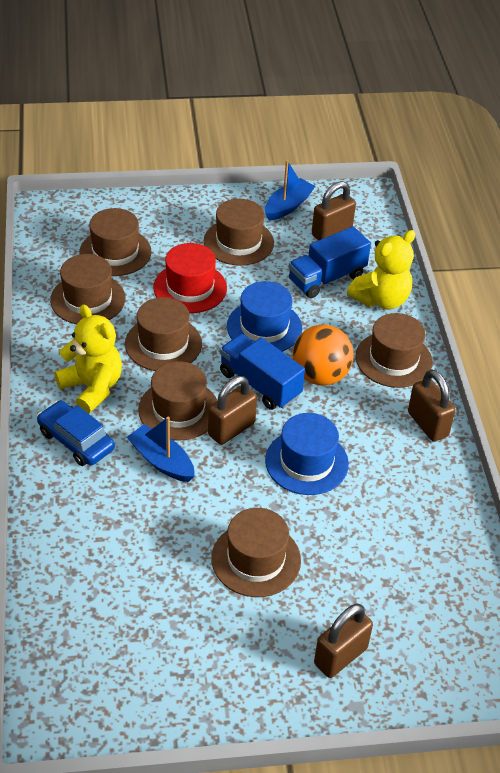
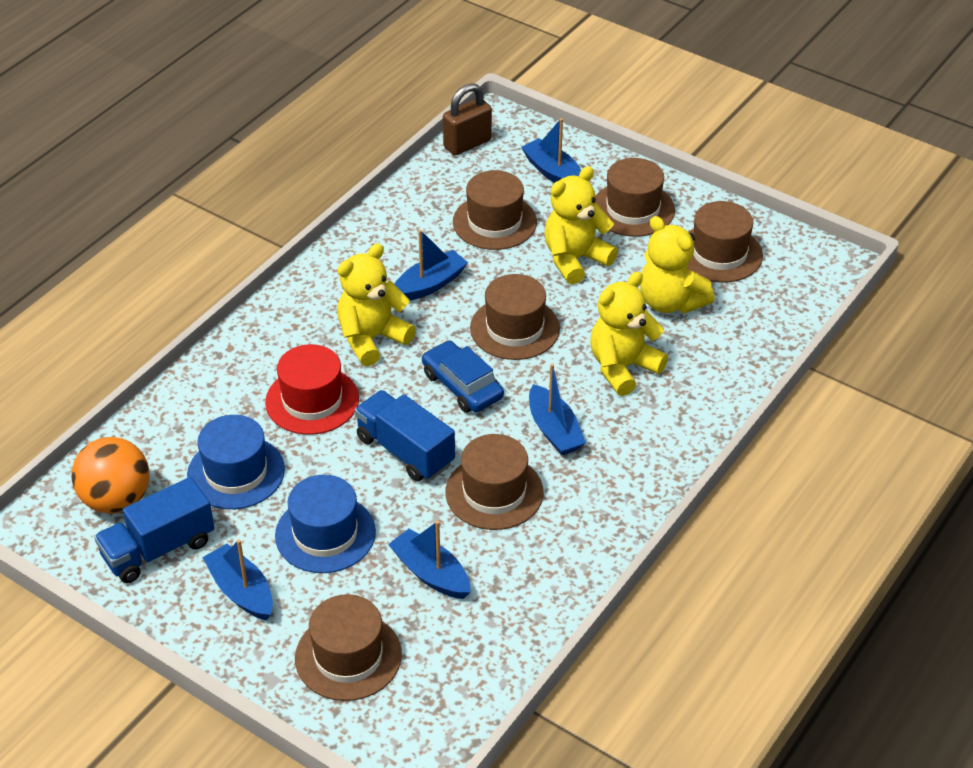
blue boat: [127,417,195,482] [265,160,315,221] = 2 -> [202,539,273,621] [388,521,471,599] [394,230,468,301] [521,118,581,183] [529,364,586,455] = 5
brown hat: [50,254,125,325] [79,208,151,276] [125,297,202,371] [138,361,217,441] [204,199,274,266] [211,508,301,597] [356,313,433,388] = 7 -> [295,594,402,701] [445,434,544,530] [453,170,537,250] [470,274,560,360] [595,158,675,237] [687,201,763,282] = 6
brown padlock: [208,376,257,445] [312,181,356,241] [314,604,373,678] [408,369,456,442] = 4 -> [443,83,492,155] = 1
yellow teddy bear: [55,304,122,413] [347,230,415,310] = 2 -> [337,244,416,366] [544,166,618,285] [590,272,668,396] [640,216,715,313] = 4

